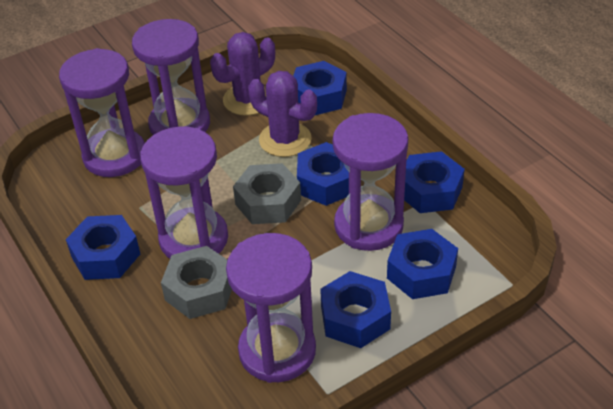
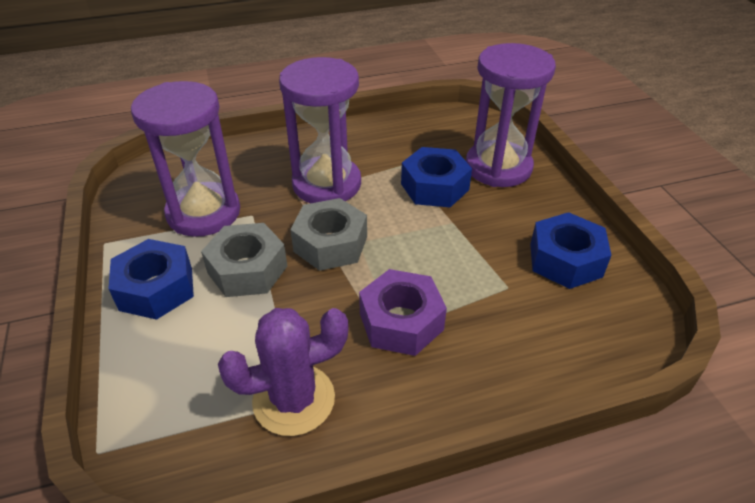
blue nut: [66,215,140,280] [293,61,347,115] [297,142,349,206] [320,271,391,348] [387,229,458,299] [404,151,465,213] = 6 -> [108,239,194,320] [401,147,472,207] [530,212,612,289] = 3
purple cactus: [210,32,275,116] [248,71,317,157] = 2 -> [218,308,349,436] = 1
purple hourglass: [59,48,145,177] [132,19,210,135] [140,126,228,258] [226,233,316,383] [333,113,408,251] = 5 -> [131,81,240,237] [279,57,361,203] [466,43,556,187] = 3
purple nut: none = 0 -> [359,269,447,356] = 1

